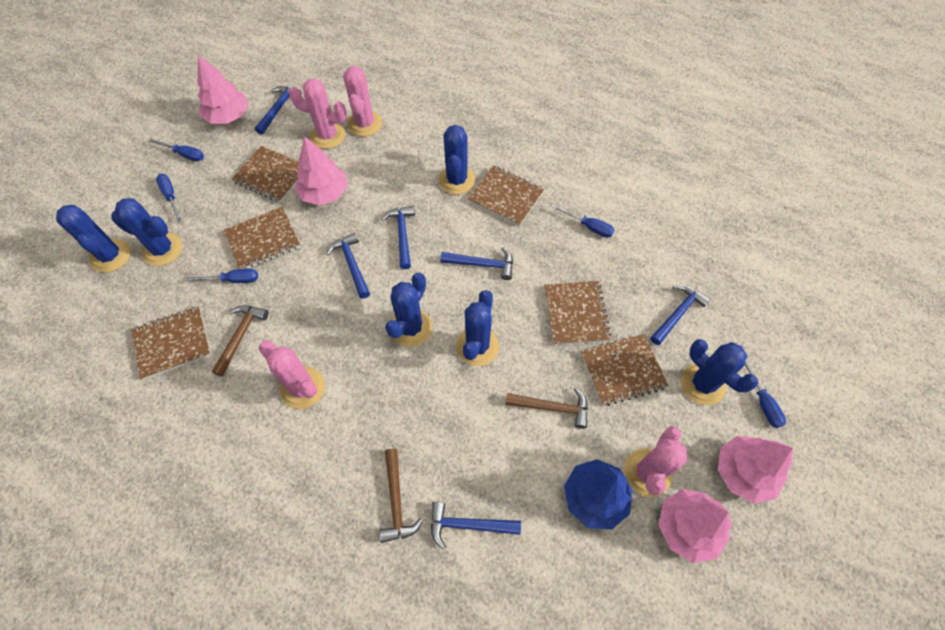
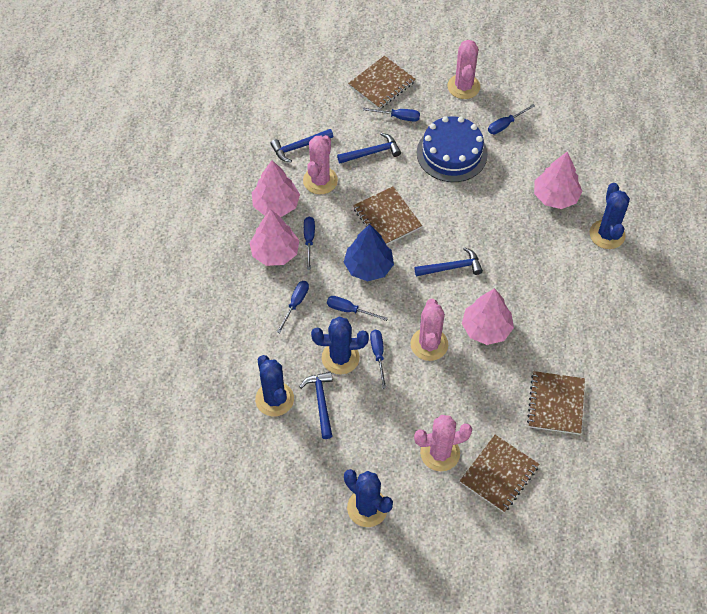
blue cactus: [56,205,131,273] [112,198,183,266] [385,273,432,347] [438,125,476,195] [456,290,499,366] [681,339,758,405] = 6 -> [255,355,294,416] [311,317,369,375] [344,469,393,527] [590,183,630,249] = 4
blue cake: none = 0 -> [417,116,488,182] = 1
blue hammer: [255,86,302,135] [326,233,370,299] [381,206,415,269] [431,502,521,549] [440,247,513,280] [651,285,711,345] = 6 -> [270,129,334,162] [300,371,333,439] [337,133,401,163] [415,247,483,277] = 4
blue screwdriver: [148,138,204,161] [156,174,182,222] [186,269,258,283] [552,205,614,238] [745,360,786,428] = 5 -> [277,281,309,333] [304,217,315,270] [327,296,388,321] [363,108,420,121] [370,330,386,389] [488,104,535,134] = 6
brown hammer: [212,305,269,377] [379,449,423,543] [506,388,588,429] = 3 -> none = 0
brown notebook: [131,306,211,380] [224,207,301,269] [232,146,300,203] [468,165,544,226] [544,281,611,345] [581,334,669,406] = 6 -> [348,56,416,109] [353,187,422,245] [460,435,539,513] [527,371,585,435] = 4

